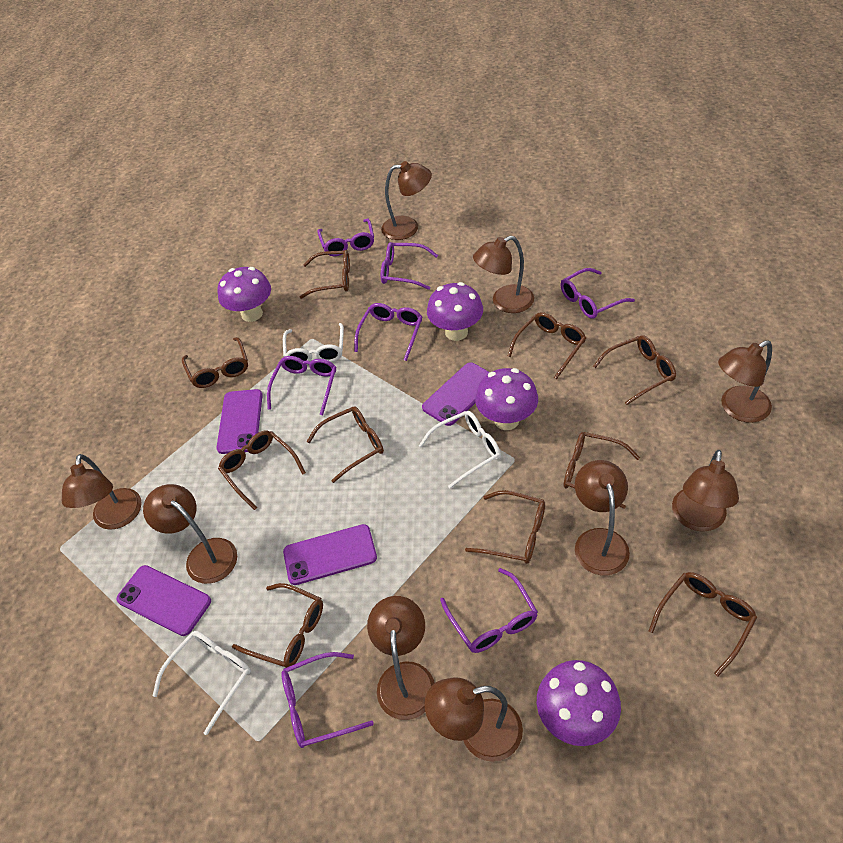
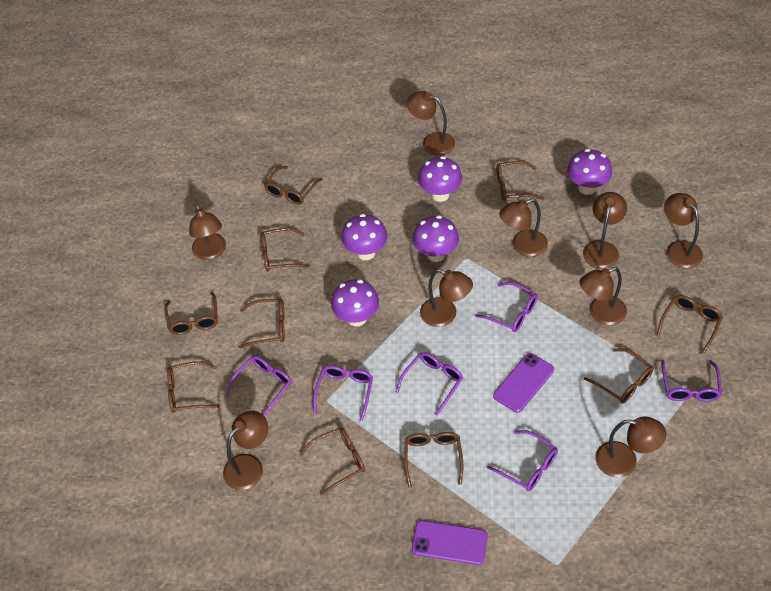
purple glasses: [267,356,336,415] [281,652,374,748] [317,219,374,256] [354,303,422,361] [381,242,438,290] [440,568,538,653] [560,268,635,319] = 7 -> [226,356,292,416] [313,365,373,421] [396,352,463,416] [475,282,538,332] [487,430,558,491] [661,360,722,402] = 6
purple mushroom: [218,267,271,322] [427,282,483,341] [475,368,538,430] [537,660,621,746] = 4 -> [331,279,379,327] [341,214,387,260] [413,215,459,262] [418,156,462,202] [567,149,612,195] = 5
purple phone: [116,565,211,636] [216,389,263,454] [283,524,377,585] [422,362,490,426] = 4 -> [412,520,488,565] [493,353,554,413] = 2
white glasses: [153,631,251,735] [283,323,344,362] [419,411,501,489] = 3 -> none = 0

